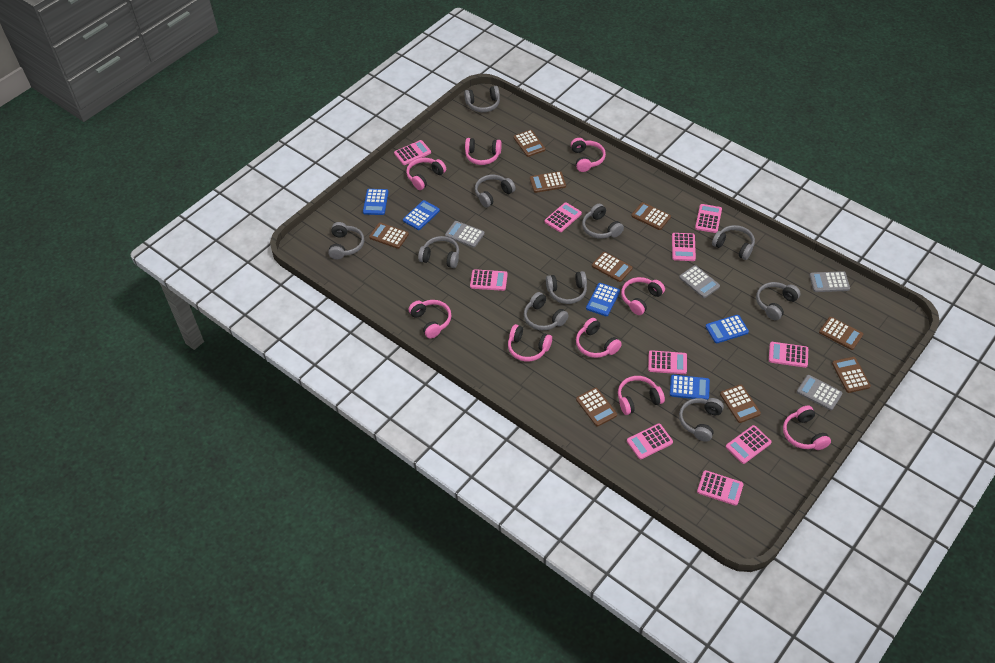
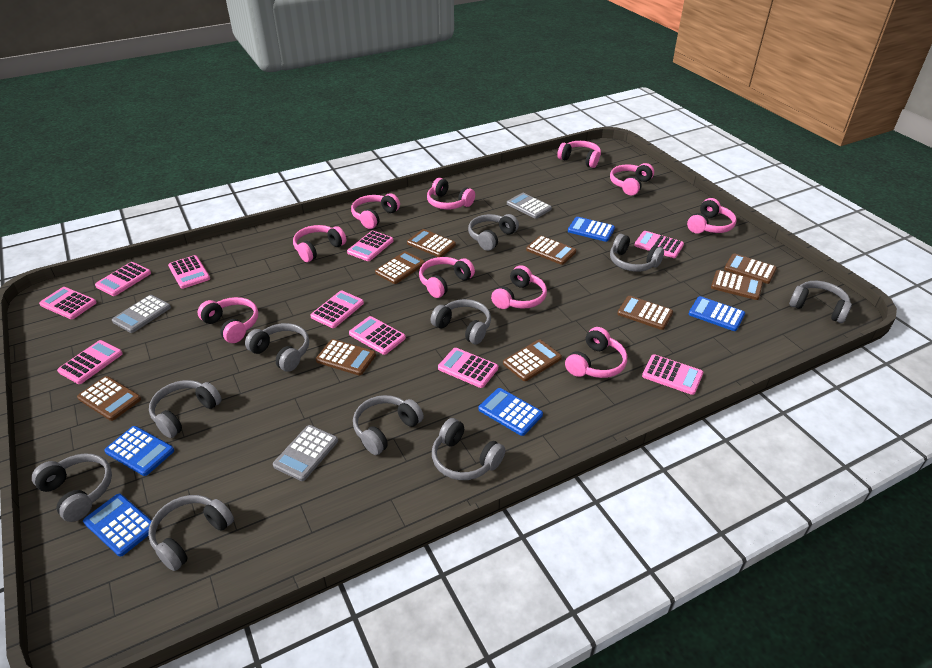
grey calculator: [445,221,485,248] [679,265,720,298] [797,375,843,410] [809,271,850,292] = 4 -> [112,295,171,333] [273,425,338,481] [507,193,552,219] = 3
pink headphones: [406,158,446,190] [409,300,452,339] [465,138,502,165] [508,324,552,362] [571,138,606,172] [576,318,622,358] [618,376,665,415] [621,277,665,315] [783,405,831,450] = 9 -> [198,297,258,343] [293,225,346,262] [351,193,400,229] [419,257,475,298] [427,178,475,209] [491,265,547,309] [557,141,601,168] [565,327,627,378] [610,163,654,195] [687,198,737,234] = 10

